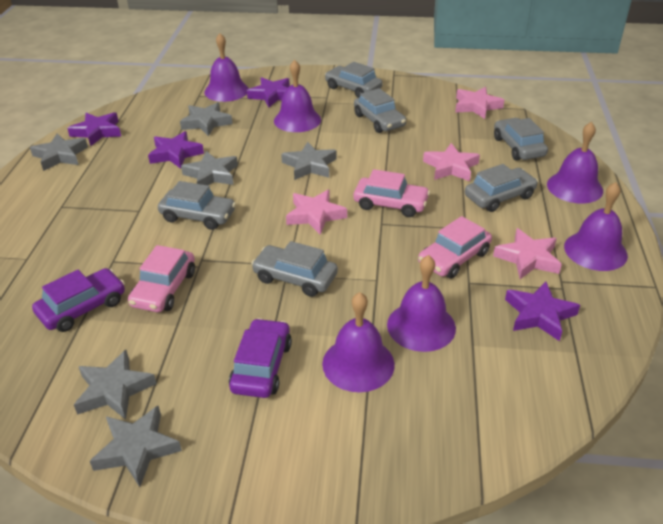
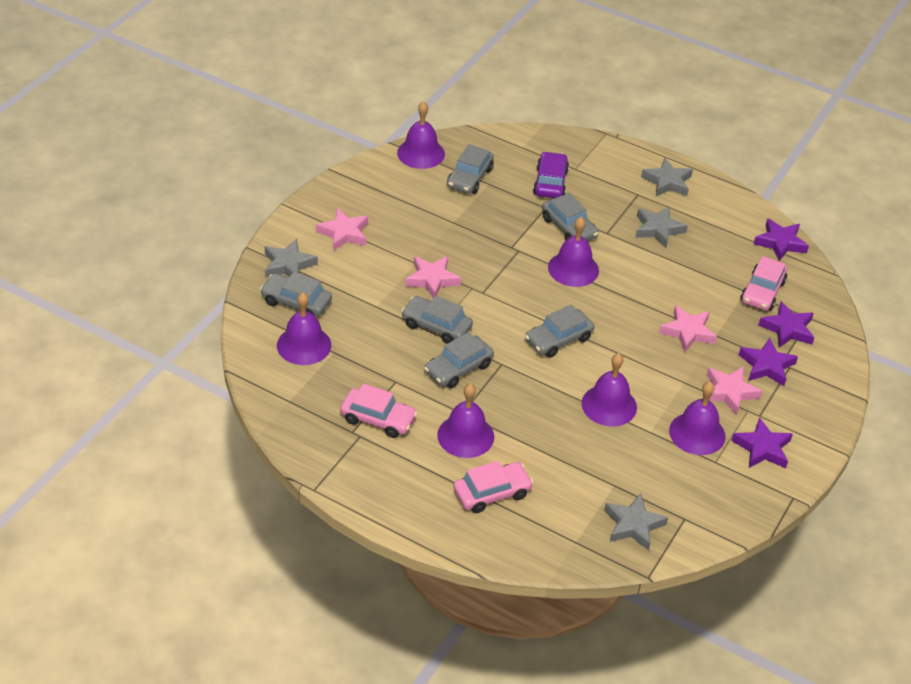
grey star: [30,133,88,171] [74,350,157,420] [90,406,182,487] [180,102,232,136] [181,151,238,185] [281,142,337,180] = 6 -> [265,239,318,278] [604,493,668,551] [635,206,688,248] [641,158,693,196] = 4
purple car: [32,268,125,332] [229,318,292,398] = 2 -> [533,151,569,198] = 1

